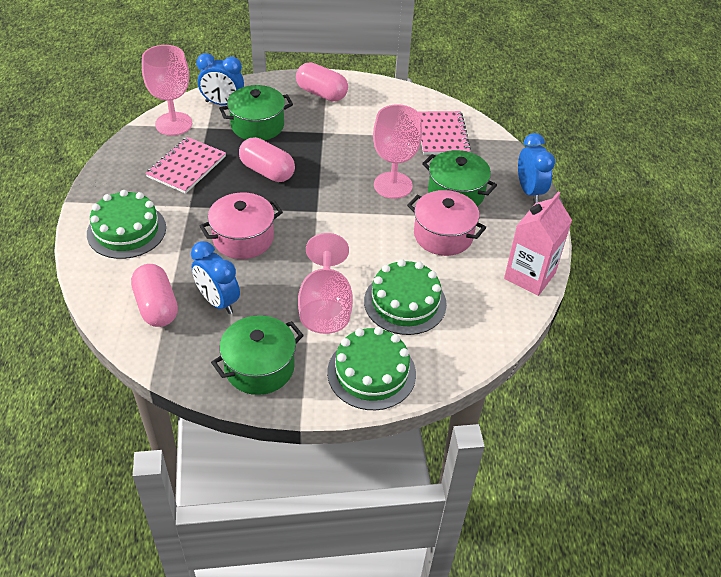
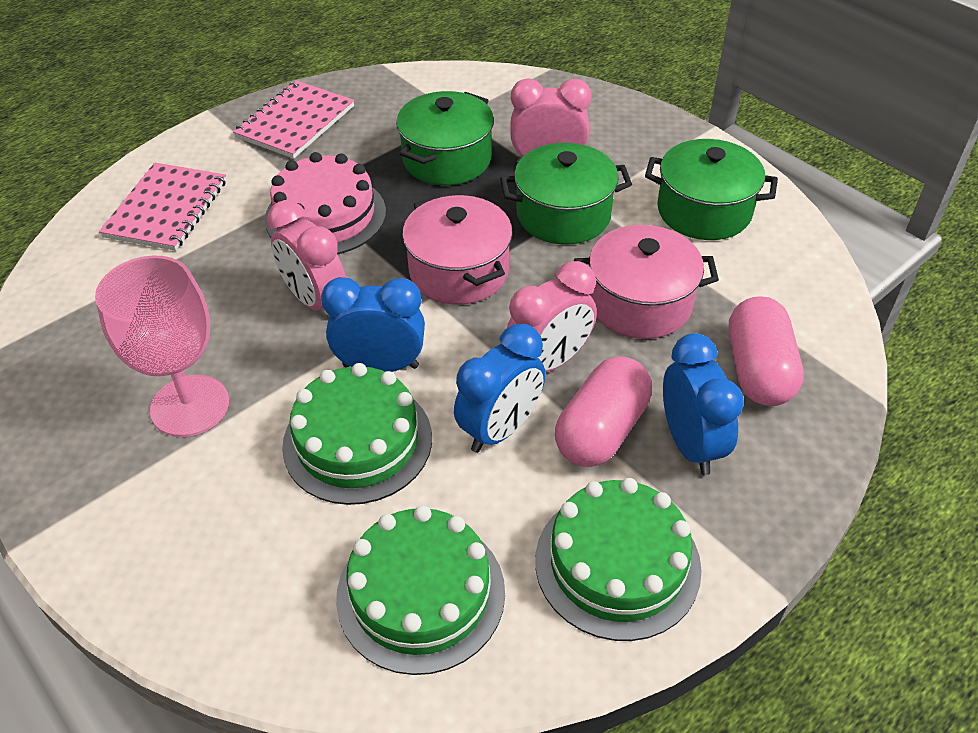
pink cake: none = 0 -> [265,152,386,254] = 1
pink capsule: [131,264,178,327] [239,137,295,182] [296,62,348,101] = 3 -> [555,356,652,467] [729,296,804,406] = 2
pink carton: [504,192,572,296] = 1 -> none = 0
pink clock: none = 0 -> [267,200,346,310] [507,261,597,373] [510,78,592,163] = 3
pink goblet: [142,45,192,136] [298,233,353,334] [373,104,422,199] = 3 -> [95,255,229,437] = 1

